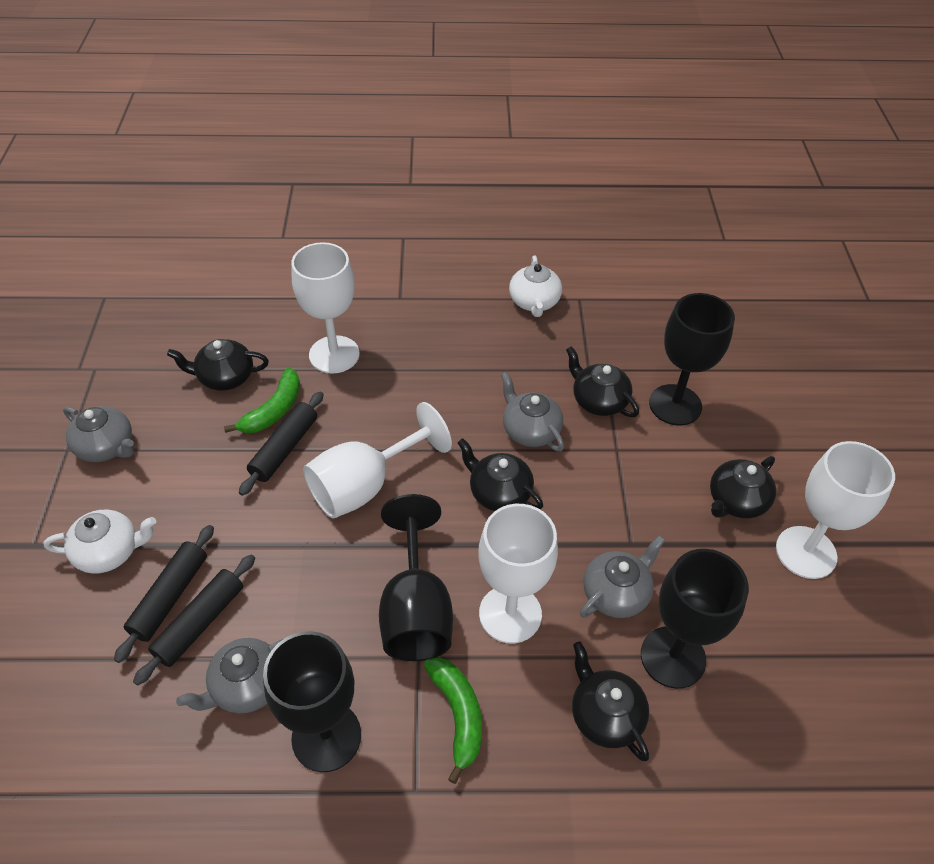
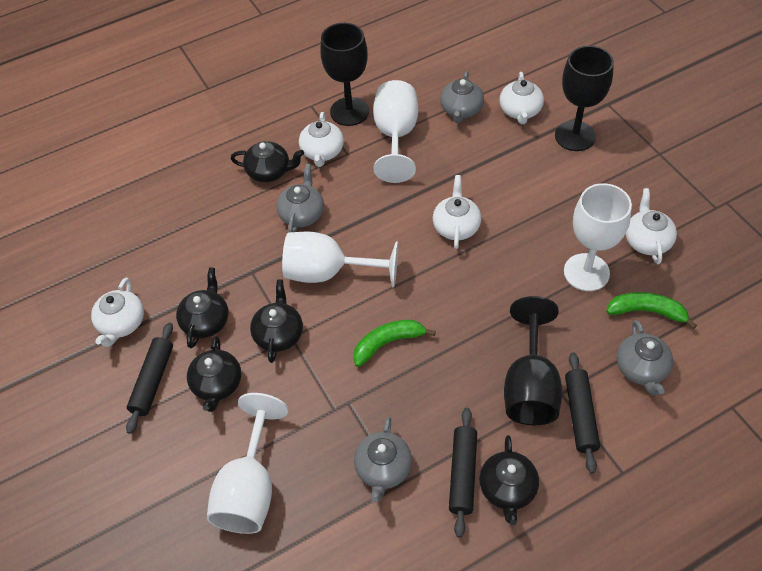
black goblet: [263,631,361,772] [379,494,453,661] [641,549,749,689] [649,293,735,426] = 4 -> [320,23,369,126] [504,296,562,425] [555,46,614,151] = 3
white teapot: [44,510,156,574] [509,256,562,317] = 2 -> [91,278,144,347] [299,112,344,167] [433,175,481,249] [499,72,544,124] [626,188,677,264] = 5

